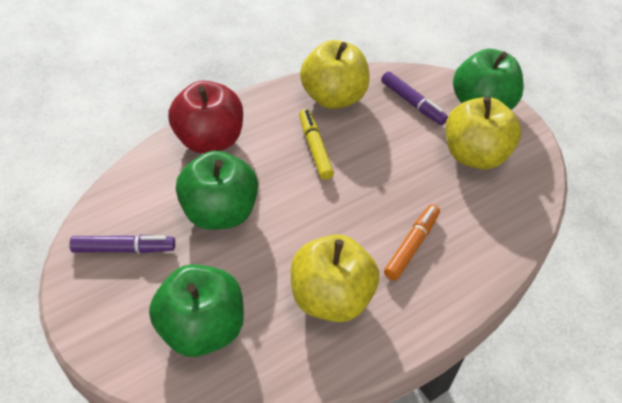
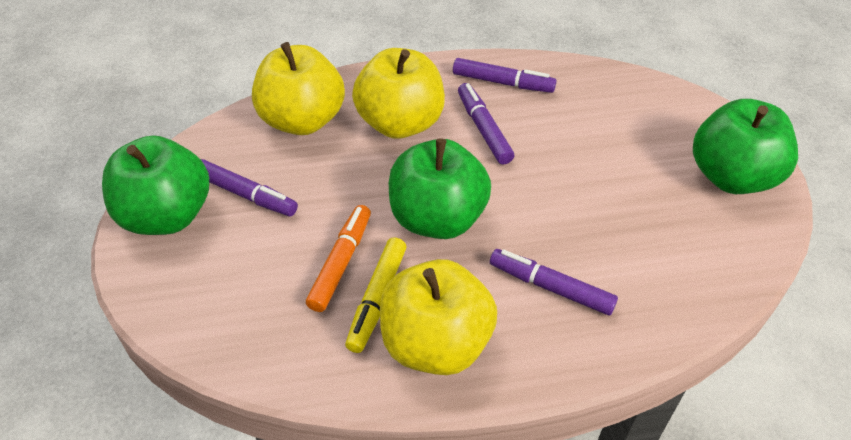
purple marker: [69,235,175,253] [381,71,448,125] = 2 -> [201,159,298,217] [453,58,557,93] [458,83,514,164] [490,249,618,315] = 4
red apple: [168,80,243,154] = 1 -> none = 0

